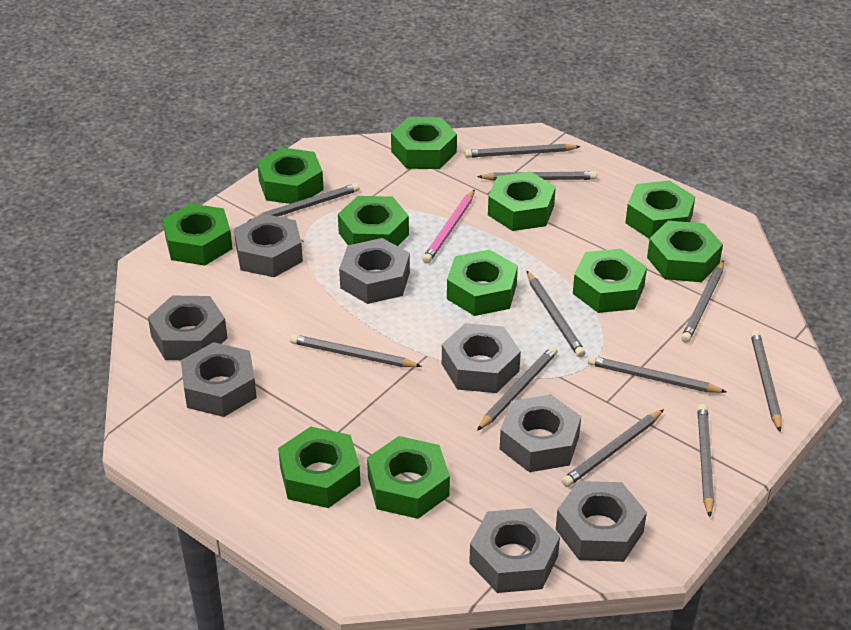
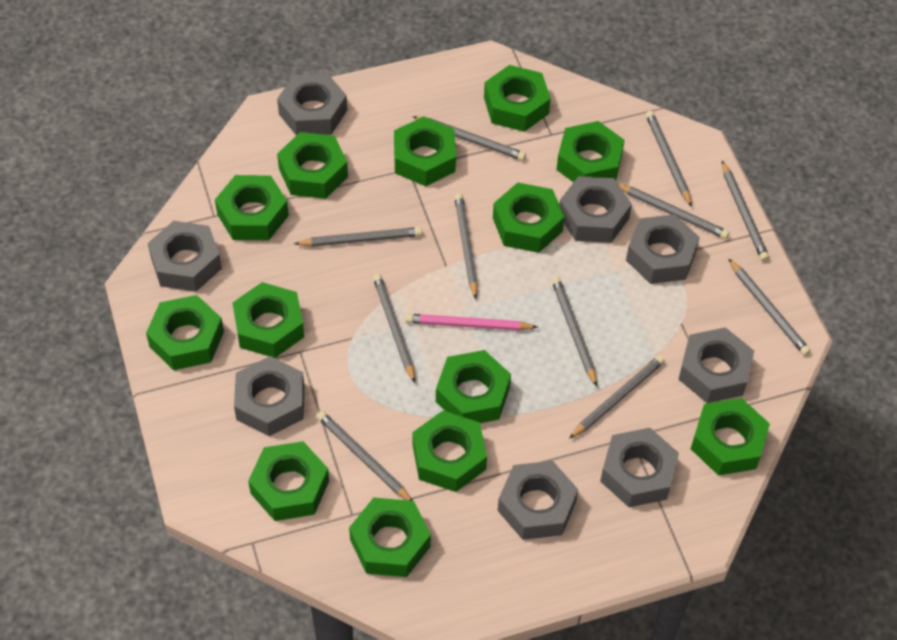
green nut: [163,203,233,266] [257,147,324,204] [278,427,361,508] [338,196,409,246] [367,436,450,519] [391,117,457,169] [447,249,518,316] [488,172,556,231] [573,249,647,313] [625,180,695,239] [647,221,723,282] = 11 -> [146,295,224,370] [215,175,289,240] [232,282,304,358] [248,441,329,521] [277,132,348,199] [349,497,431,577] [394,116,456,186] [413,411,487,492] [436,350,511,423] [484,65,551,132] [493,183,564,253] [556,121,625,183] [691,398,770,476] = 13

